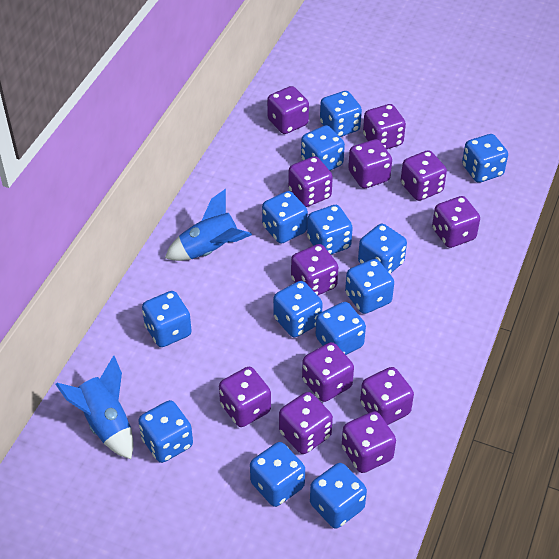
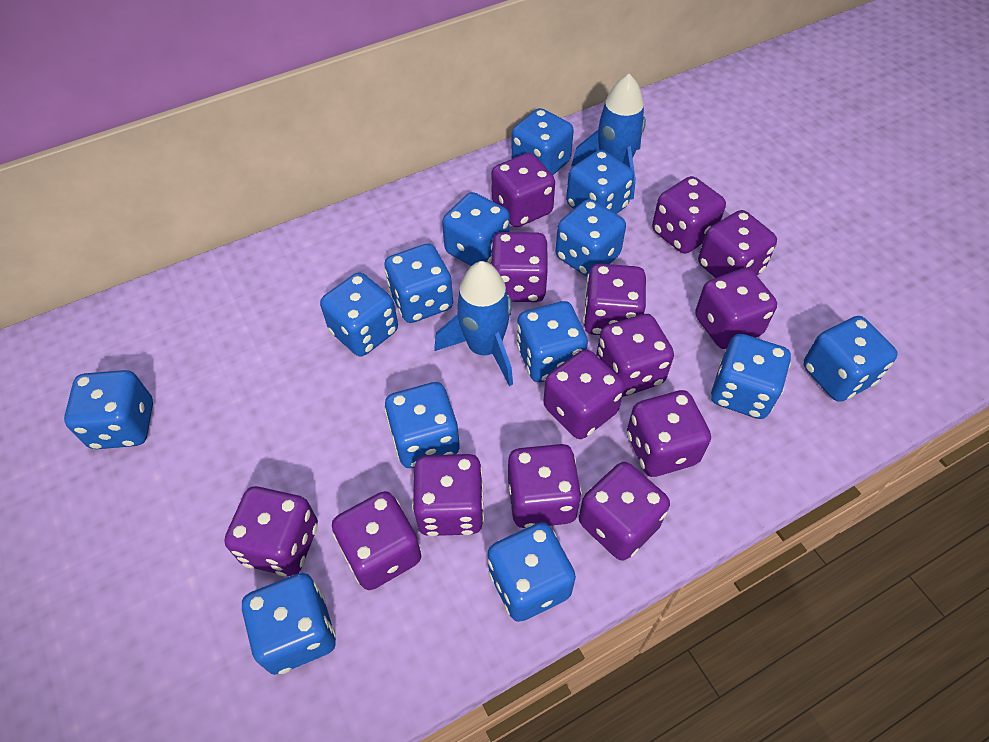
purple dice: [219,367,271,427] [267,86,309,134] [279,392,333,454] [288,156,333,207] [291,244,338,295] [302,342,354,402] [342,411,396,473] [348,139,392,188] [360,367,414,425] [363,104,406,149] [401,150,447,201] [432,196,480,248] = 12 -> [224,486,318,576] [332,491,421,590] [412,454,484,536] [491,153,555,227] [491,232,548,302] [508,444,582,528] [543,349,625,439] [579,462,670,561] [583,264,646,335] [596,314,674,396] [627,390,711,477] [652,176,726,254] [695,268,777,349] [698,210,777,278] = 14

